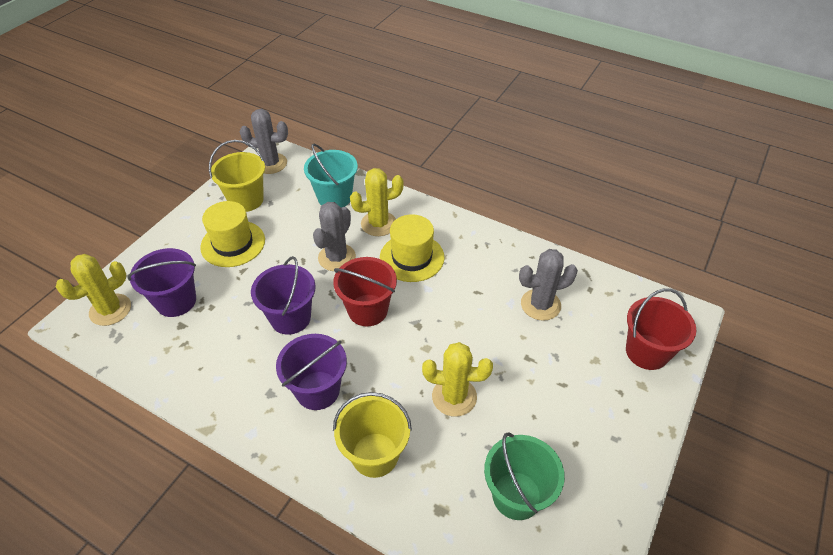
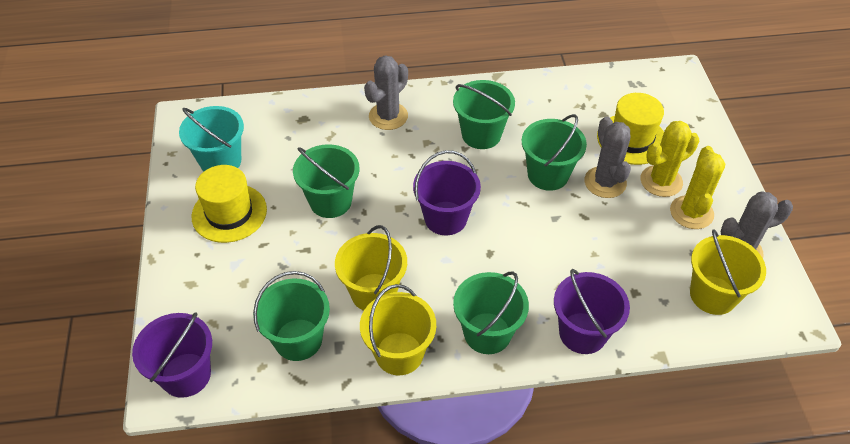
green bucket: [484,432,565,520] = 1 -> [253,271,330,361] [293,144,359,218] [453,80,515,149] [453,271,529,354] [522,114,587,191] = 5
red bucket: [333,257,397,326] [626,288,696,370] = 2 -> none = 0
yellow bucket: [209,140,265,212] [333,392,412,478] = 2 -> [335,225,407,311] [360,284,436,375] [690,229,766,315] = 3
yellow cactus: [56,254,131,326] [350,168,404,236] [422,342,493,417] = 3 -> [641,121,699,197] [670,146,725,229] = 2

